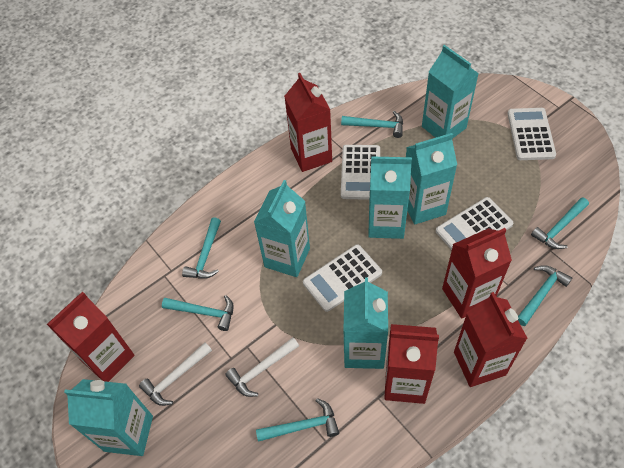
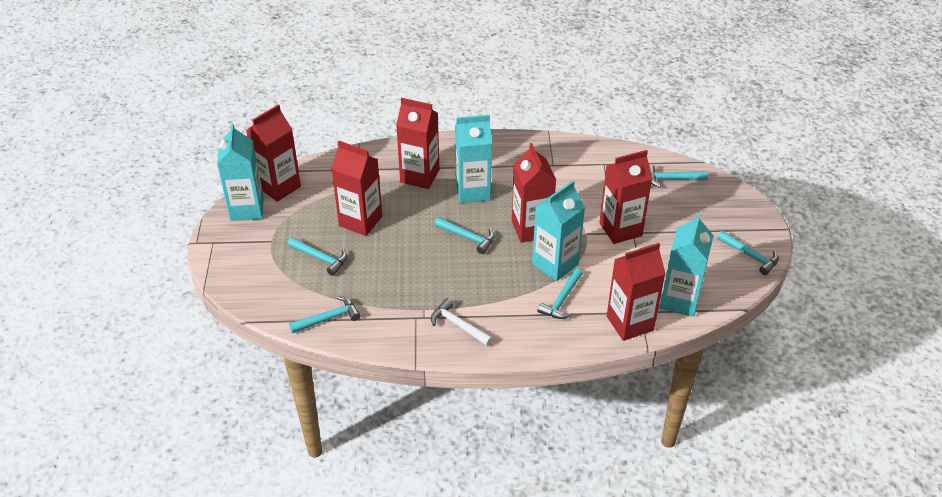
red carton: [47,292,135,382] [284,73,332,172] [384,324,439,404] [442,228,512,319] [454,292,528,387] = 5 -> [246,105,301,202] [331,141,382,236] [396,98,439,189] [512,143,556,243] [599,150,652,244] [607,243,666,341] = 6
turquoise carton: [64,379,153,456] [254,180,310,277] [343,278,388,369] [368,156,412,239] [406,133,457,224] [422,45,479,139] = 6 -> [217,123,264,221] [455,115,492,203] [532,180,585,281] [660,213,714,317] = 4
white calculator: [303,244,382,312] [341,145,380,200] [436,197,513,250] [508,108,556,160] = 4 -> none = 0
white hammer: [139,342,212,406] [225,337,299,397] = 2 -> [431,298,493,346] = 1

